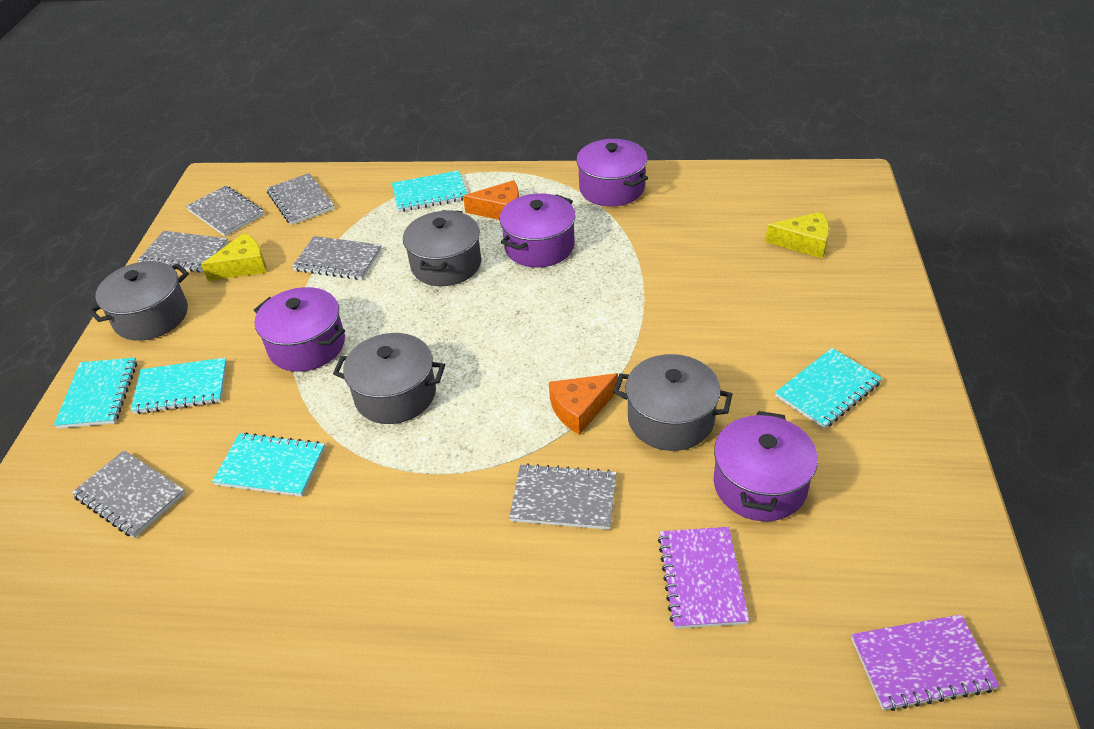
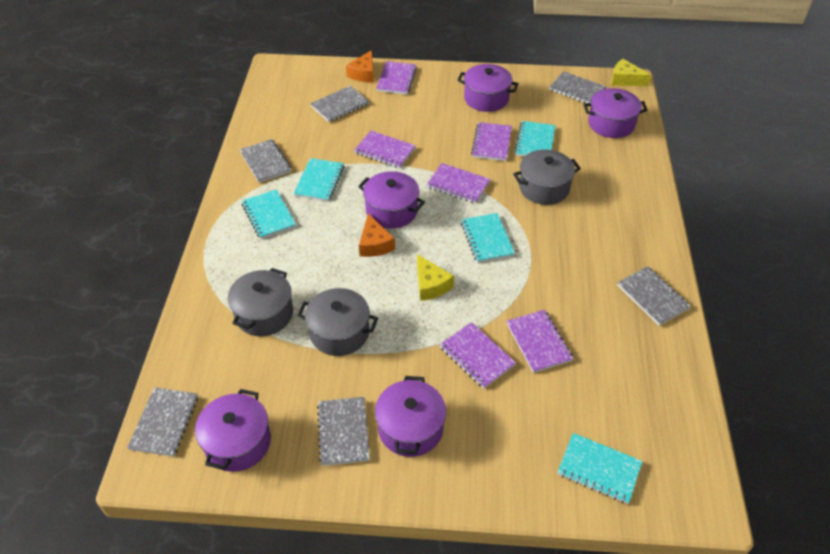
grey pot: [88,261,189,341] [333,333,445,424] [403,210,481,286] [613,354,732,451] = 4 -> [228,268,293,336] [297,288,378,356] [513,150,581,205] = 3
purple notebook: [658,527,749,629] [851,614,1000,711] = 2 -> [354,131,416,168] [376,61,417,94] [426,163,490,204] [440,322,516,389] [471,122,512,161] [506,310,574,373] = 6
purple pot: [254,287,345,372] [500,193,576,268] [576,139,648,206] [714,411,818,521] = 4 -> [195,389,271,472] [358,171,425,229] [375,376,446,457] [457,64,519,112] [583,88,648,138] = 5

